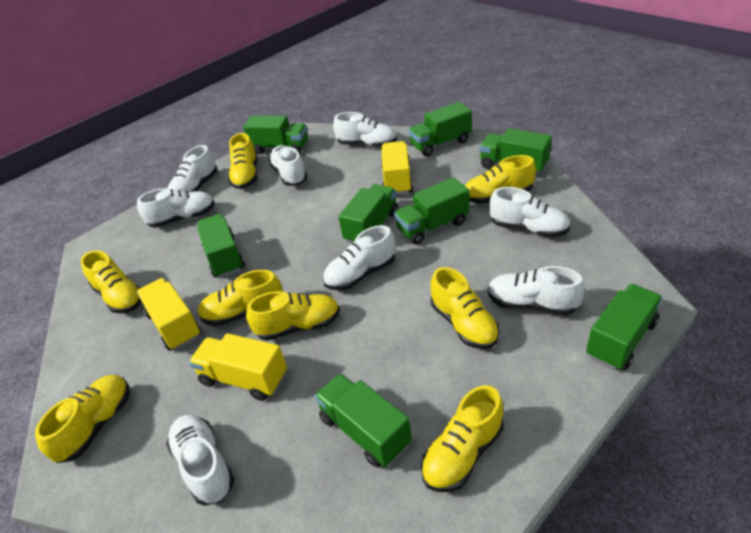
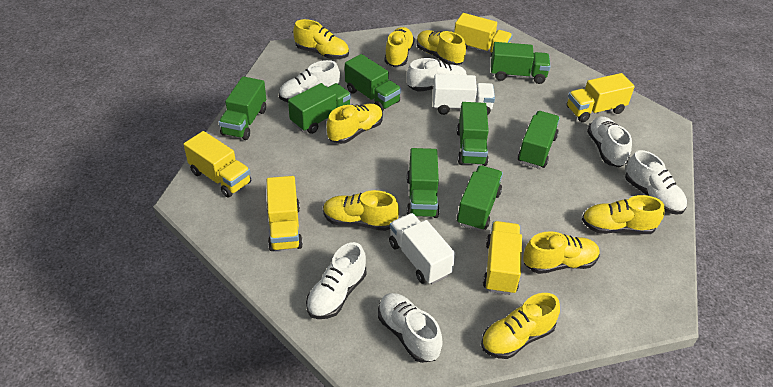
white shoe: [137,188,215,228] [166,415,234,506] [168,145,218,192] [269,145,307,186] [323,225,395,291] [333,112,397,148] [488,266,585,315] [489,187,570,238] = 8 -> [279,60,340,102] [306,242,367,319] [378,293,443,363] [407,58,467,92] [587,116,632,168] [625,150,687,215] = 6
white truck: none = 0 -> [389,213,455,285] [433,74,495,115] = 2
yellow truck: [137,278,201,351] [189,333,287,401] [381,141,413,195] = 3 -> [183,131,251,198] [267,176,303,251] [454,13,513,56] [483,221,522,295] [567,73,635,122] = 5

